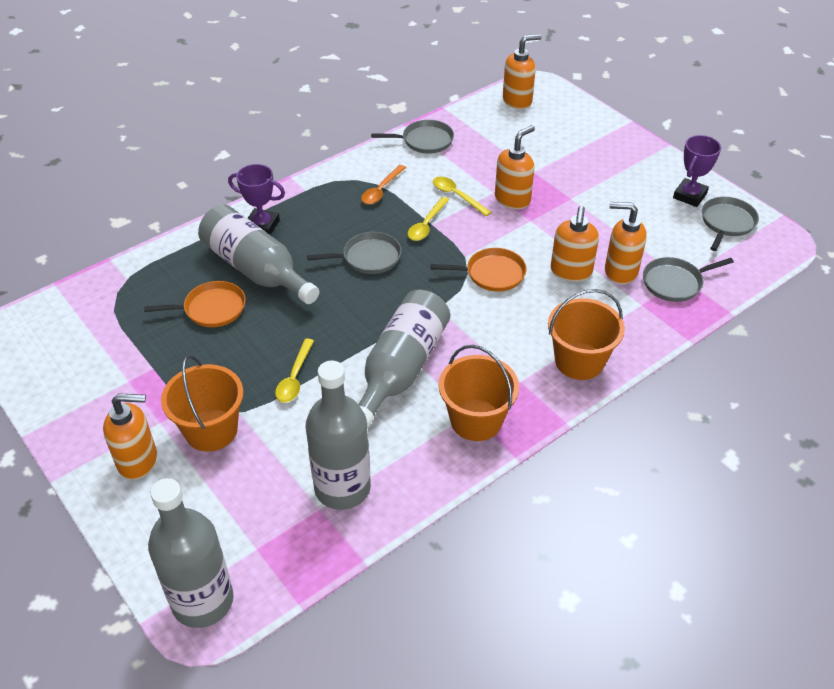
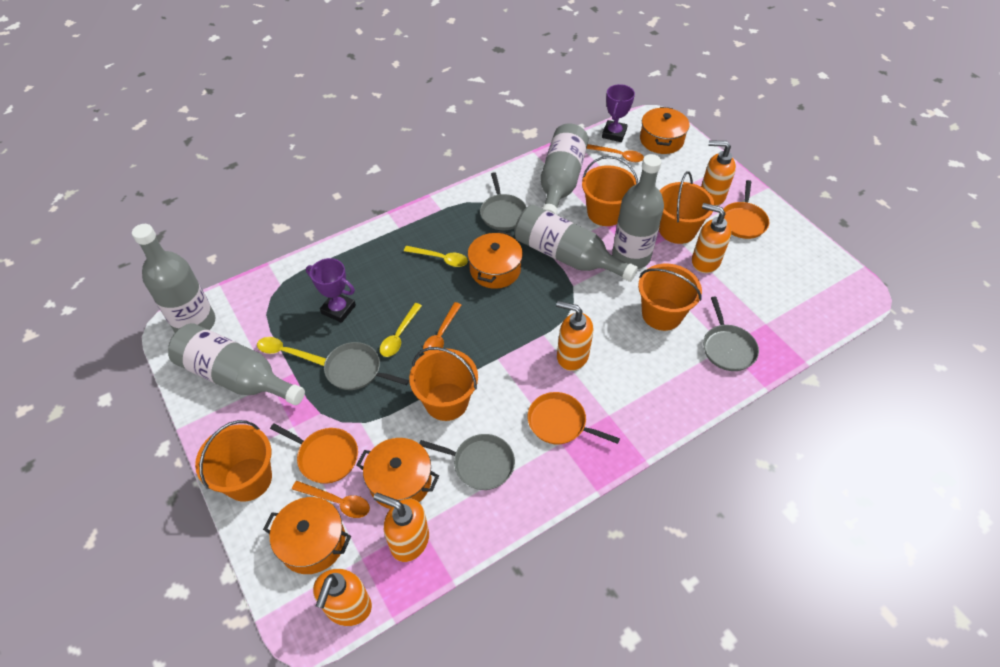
grey bottle: [148,478,233,628] [198,204,319,304] [306,360,371,510] [358,290,450,428] = 4 -> [132,224,215,332] [168,323,305,405] [514,205,638,282] [540,123,589,215] [612,154,664,269] = 5
orange bucket: [161,355,244,452] [439,345,519,441] [548,289,625,380] = 3 -> [195,420,272,501] [409,347,478,421] [582,156,638,226] [638,264,702,331] [659,171,715,244] = 5
orange pan: [144,281,246,327] [431,248,527,292] = 2 -> [270,423,358,484] [528,392,620,444] [723,180,769,239] = 3
orange pot: none = 0 -> [263,497,351,574] [357,438,439,509] [468,231,523,289] [640,107,690,154] = 4
orange spoon: [361,165,406,205] = 1 -> [292,481,370,518] [423,302,461,354] [587,144,644,162] = 3

